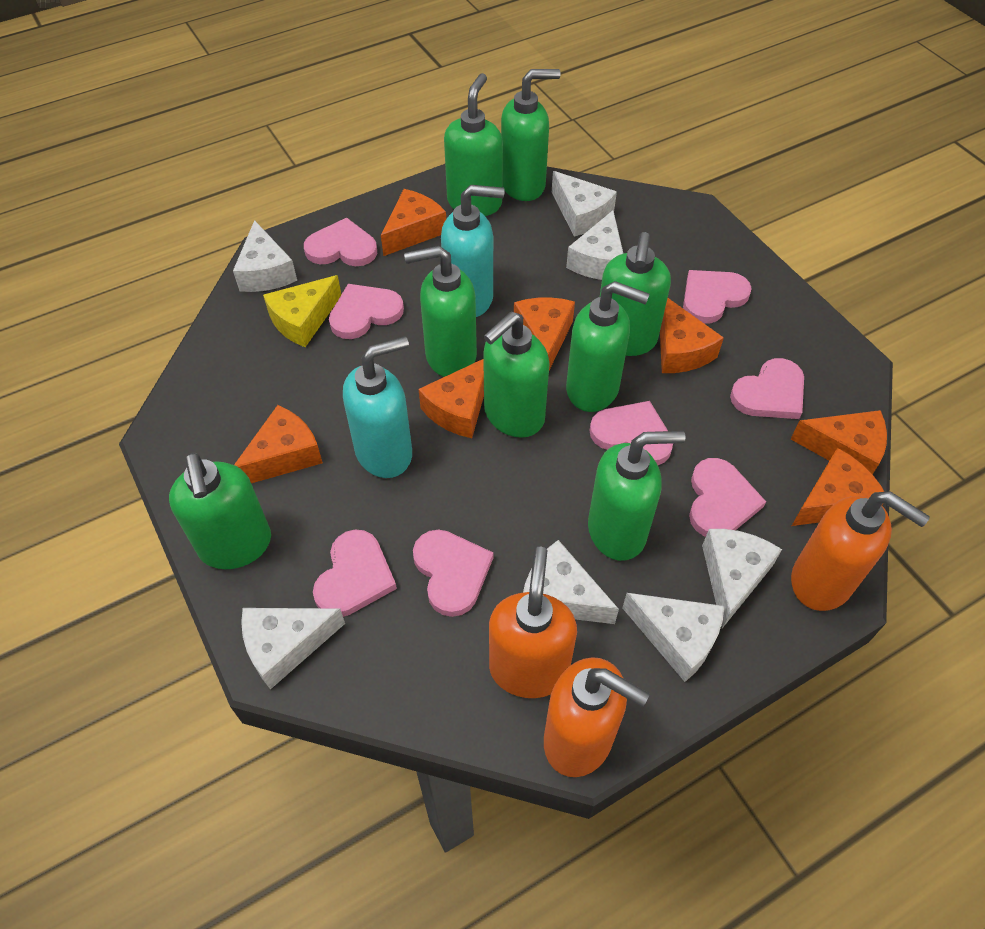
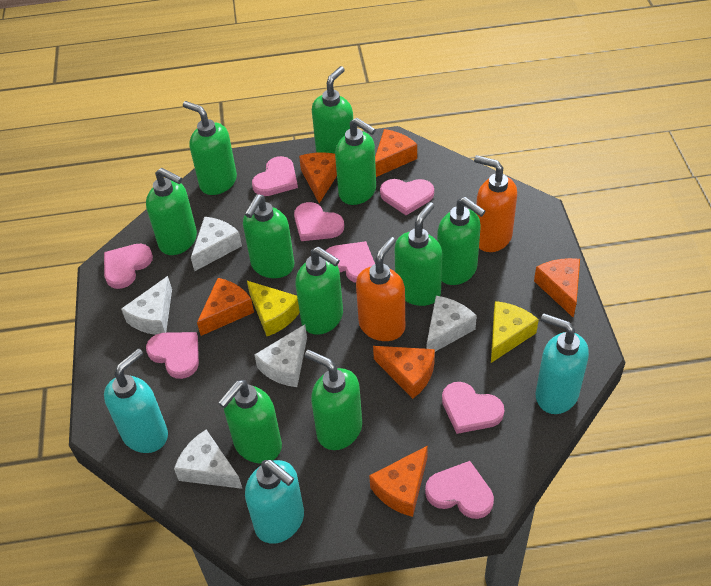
green soap dispenser: [169,453,271,569] [404,246,477,377] [444,73,503,216] [483,311,550,438] [501,69,561,201] [566,281,650,412] [588,431,686,561] [600,232,671,356] = 8 -> [146,168,197,255] [183,101,237,195] [218,380,282,463] [243,194,294,278] [296,247,343,335] [304,350,362,450] [312,66,353,154] [335,118,376,205] [395,202,442,306] [437,197,485,285] = 10
orange cheese: [234,405,323,483] [381,189,446,256] [419,359,484,438] [514,297,575,370] [660,298,724,373] [791,410,887,474] [792,448,884,526] = 7 -> [197,278,254,336] [299,152,337,203] [369,446,428,517] [373,346,435,399] [375,129,417,177] [534,258,580,318] = 6
orange soap dispenser: [489,547,577,698] [544,657,649,777] [791,491,930,611] = 3 -> [356,237,405,341] [474,155,517,252] = 2
turquoise soap dispenser: [343,337,412,478] [441,185,505,317] = 2 -> [104,348,168,453] [245,460,304,544] [536,313,589,414] = 3
white cheese: [233,220,297,292] [241,608,345,690] [523,540,619,624] [552,171,617,237] [566,210,624,280] [622,593,724,682] [702,529,782,628] = 7 -> [121,276,172,335] [174,430,242,489] [191,217,242,272] [254,324,307,387] [427,296,477,352] = 5
yellow cheese: [263,275,341,347] = 1 -> [247,281,300,336] [491,301,539,363] = 2

